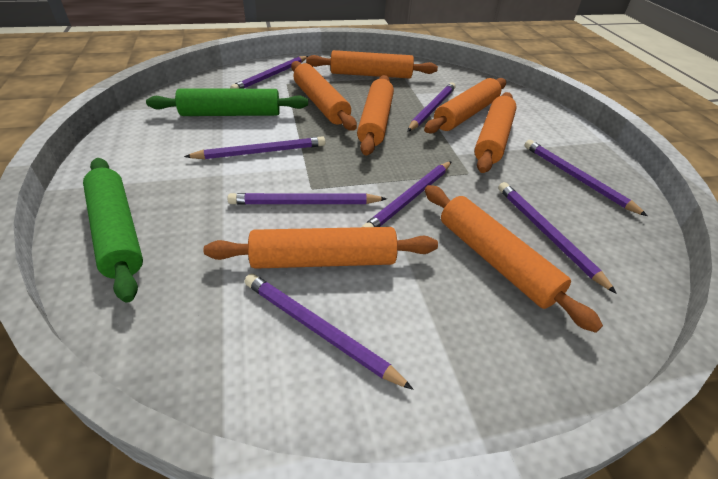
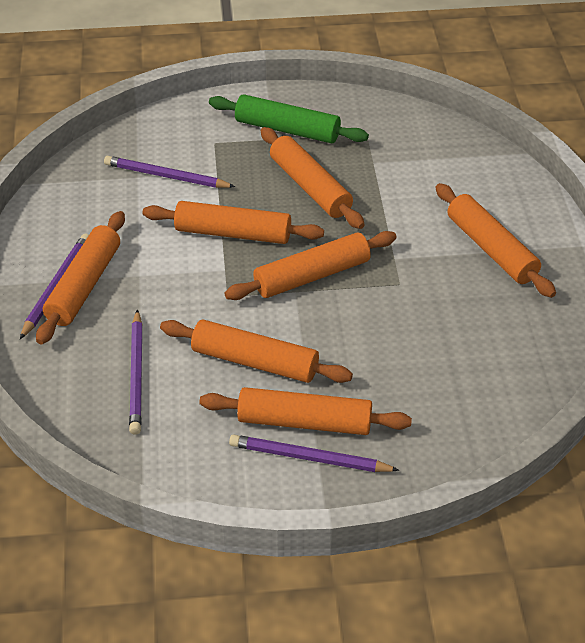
green rolling pin: [83,158,143,303] [146,89,308,116] = 2 -> [209,94,369,143] = 1
purple pencil: [184,136,326,159] [227,193,387,205] [230,56,308,89] [245,274,413,390] [362,161,452,227] [407,83,456,132] [498,182,617,294] [524,140,647,216] = 8 -> [20,234,89,339] [104,156,235,188] [129,309,143,435] [229,435,400,472] = 4

